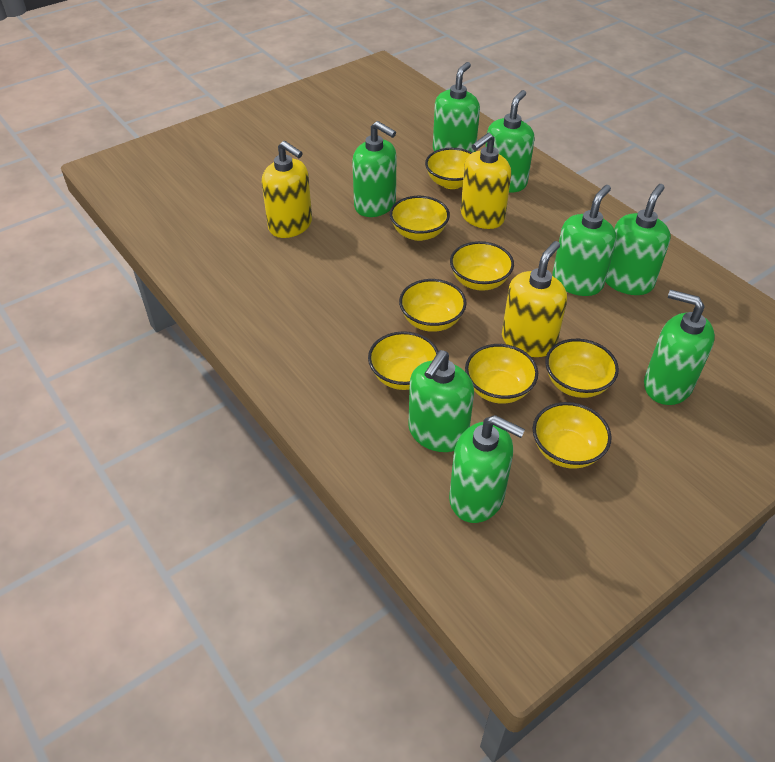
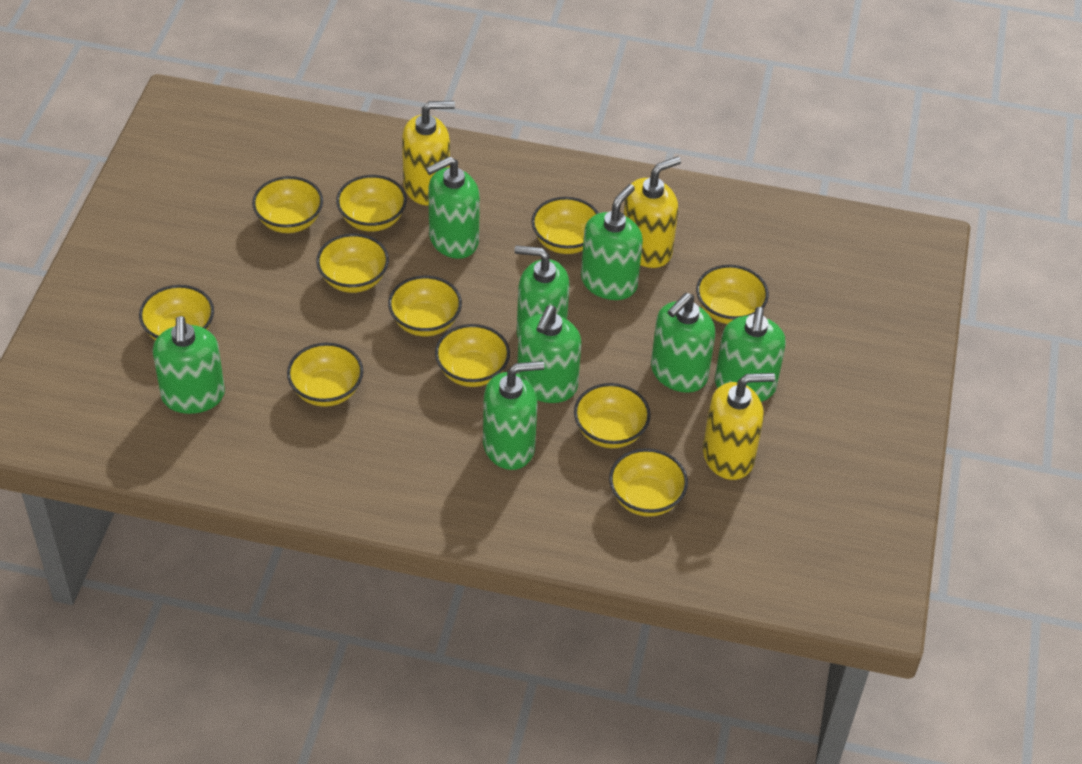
yellow bowl: [368,331,438,390] [390,196,450,241] [399,279,467,332] [425,148,472,189] [450,241,514,291] [465,344,538,404] [533,402,612,469] [545,339,619,398] = 8 -> [139,285,214,340] [252,176,323,233] [287,343,363,407] [316,234,389,293] [336,175,407,231] [388,276,462,336] [435,324,510,387] [531,197,599,254] [574,383,651,448] [609,448,688,517] [696,265,769,324] = 11

